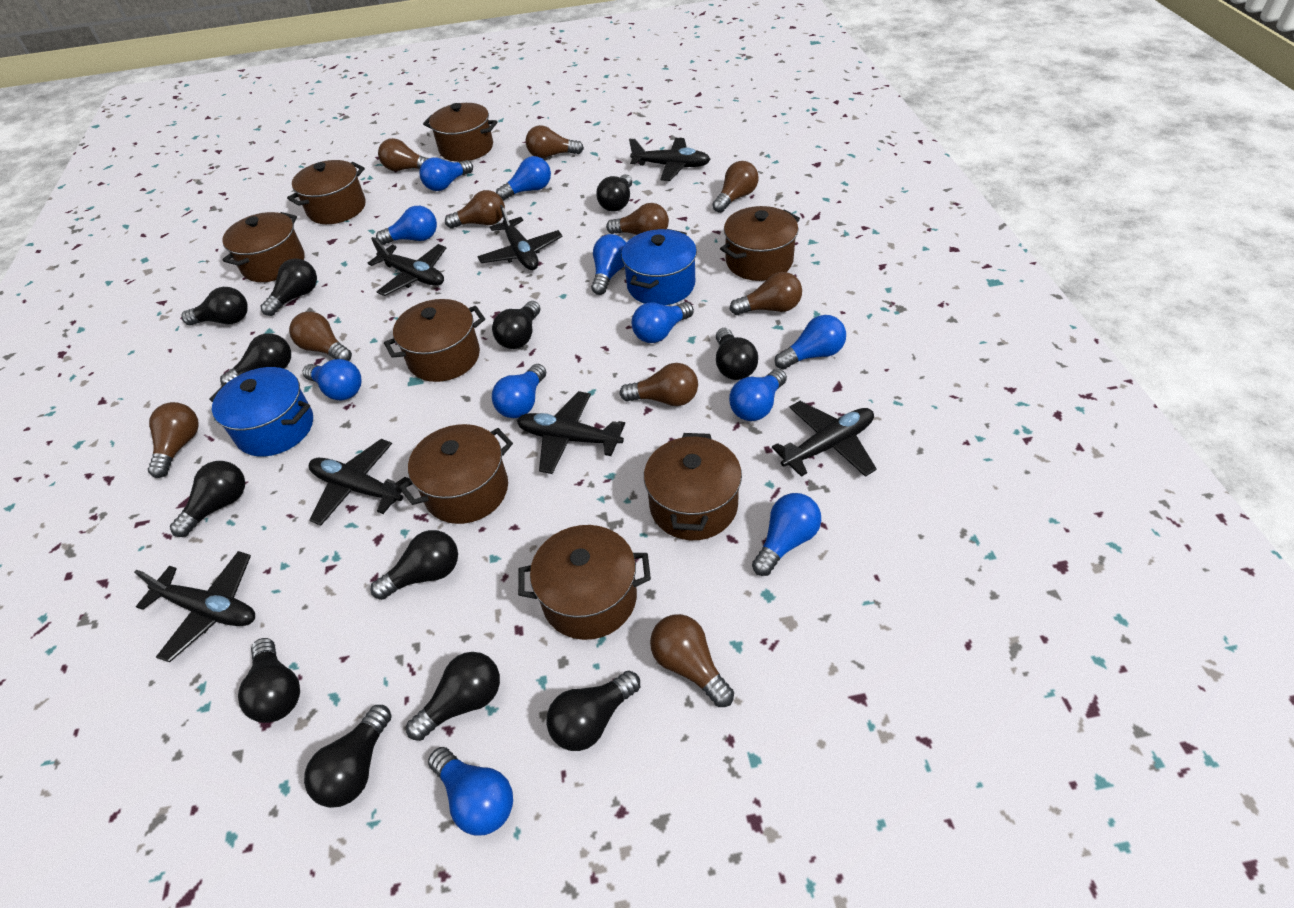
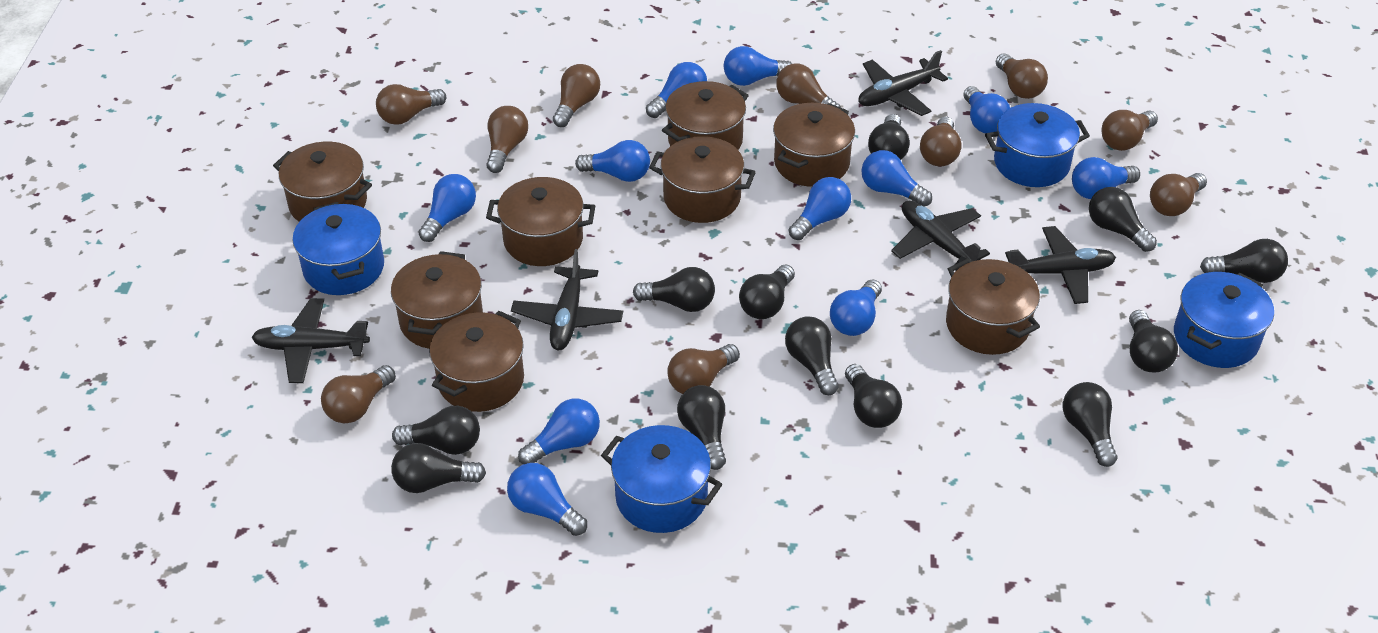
black plane: [134,551,255,663] [309,439,410,526] [368,237,446,296] [477,205,563,270] [517,391,625,474] [629,138,711,181] [772,401,877,477] = 7 -> [251,298,370,383] [511,249,623,350] [858,50,948,116] [891,201,990,271] [1005,226,1116,304] = 5
blue pot: [209,367,313,457] [621,229,697,305] = 2 -> [292,202,384,295] [601,425,722,533] [985,103,1090,187] [1174,272,1274,368] = 4

